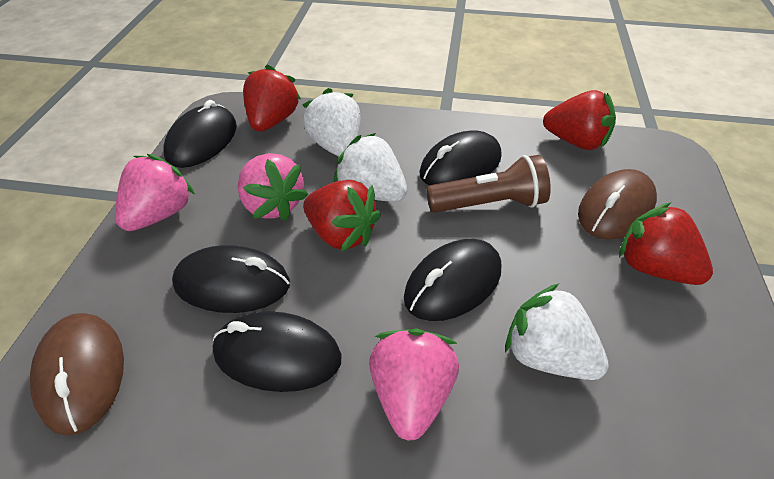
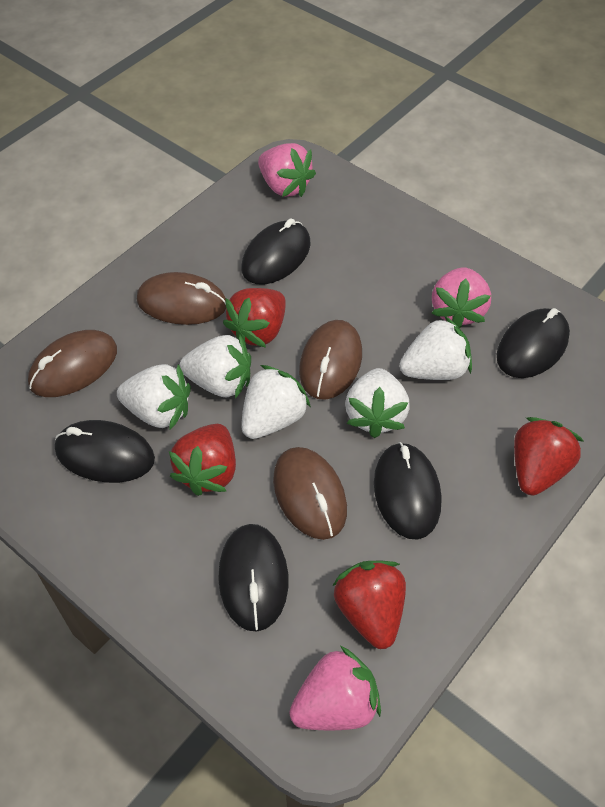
brown flashlight: [426,155,551,213] = 1 -> none = 0
brown mouse: [30,313,124,436] [578,169,657,240] = 2 -> [28,330,117,397] [137,272,226,325] [273,447,347,540] [299,320,362,400] = 4
white strawberry: [302,88,361,156] [334,133,407,202] [505,284,609,380] = 3 -> [117,364,191,430] [180,335,251,399] [241,365,311,439] [345,368,410,438] [399,316,472,380] = 5

